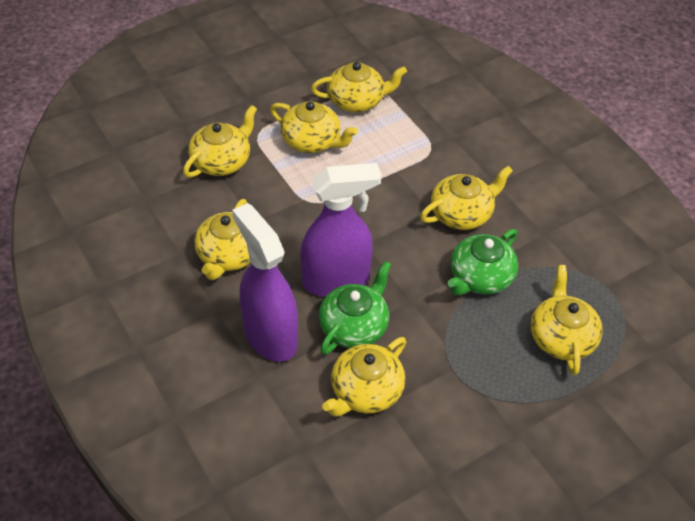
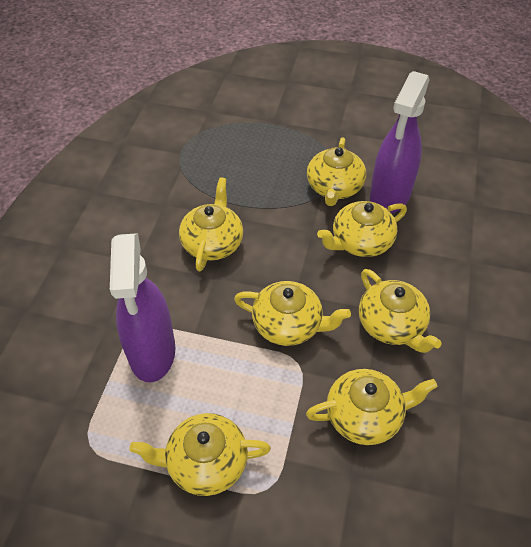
green teapot: [319,261,391,355] [447,229,518,295] = 2 -> none = 0

